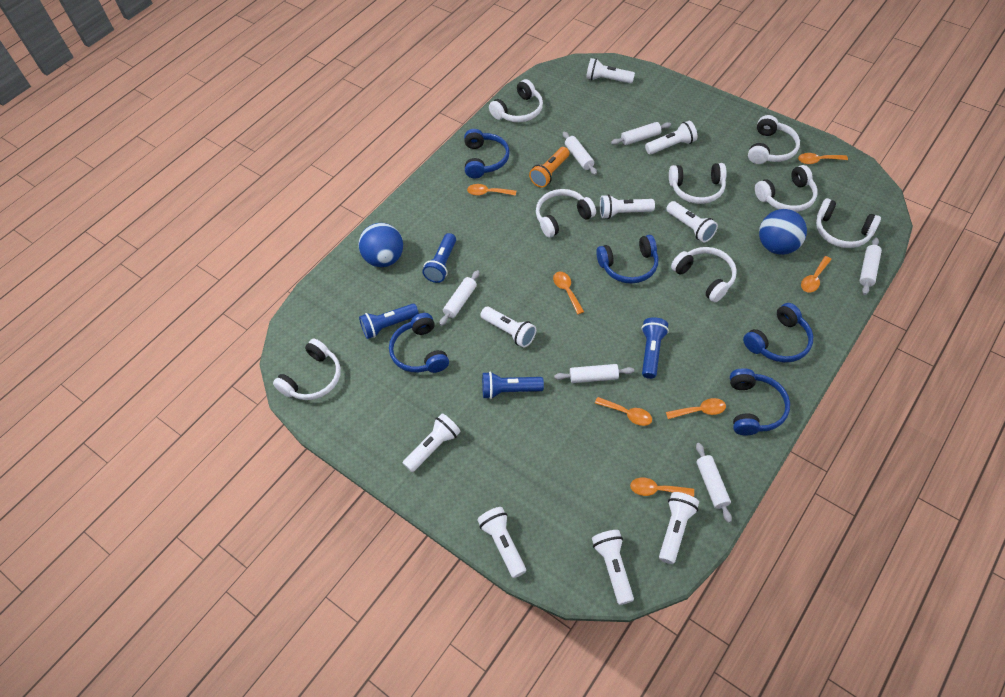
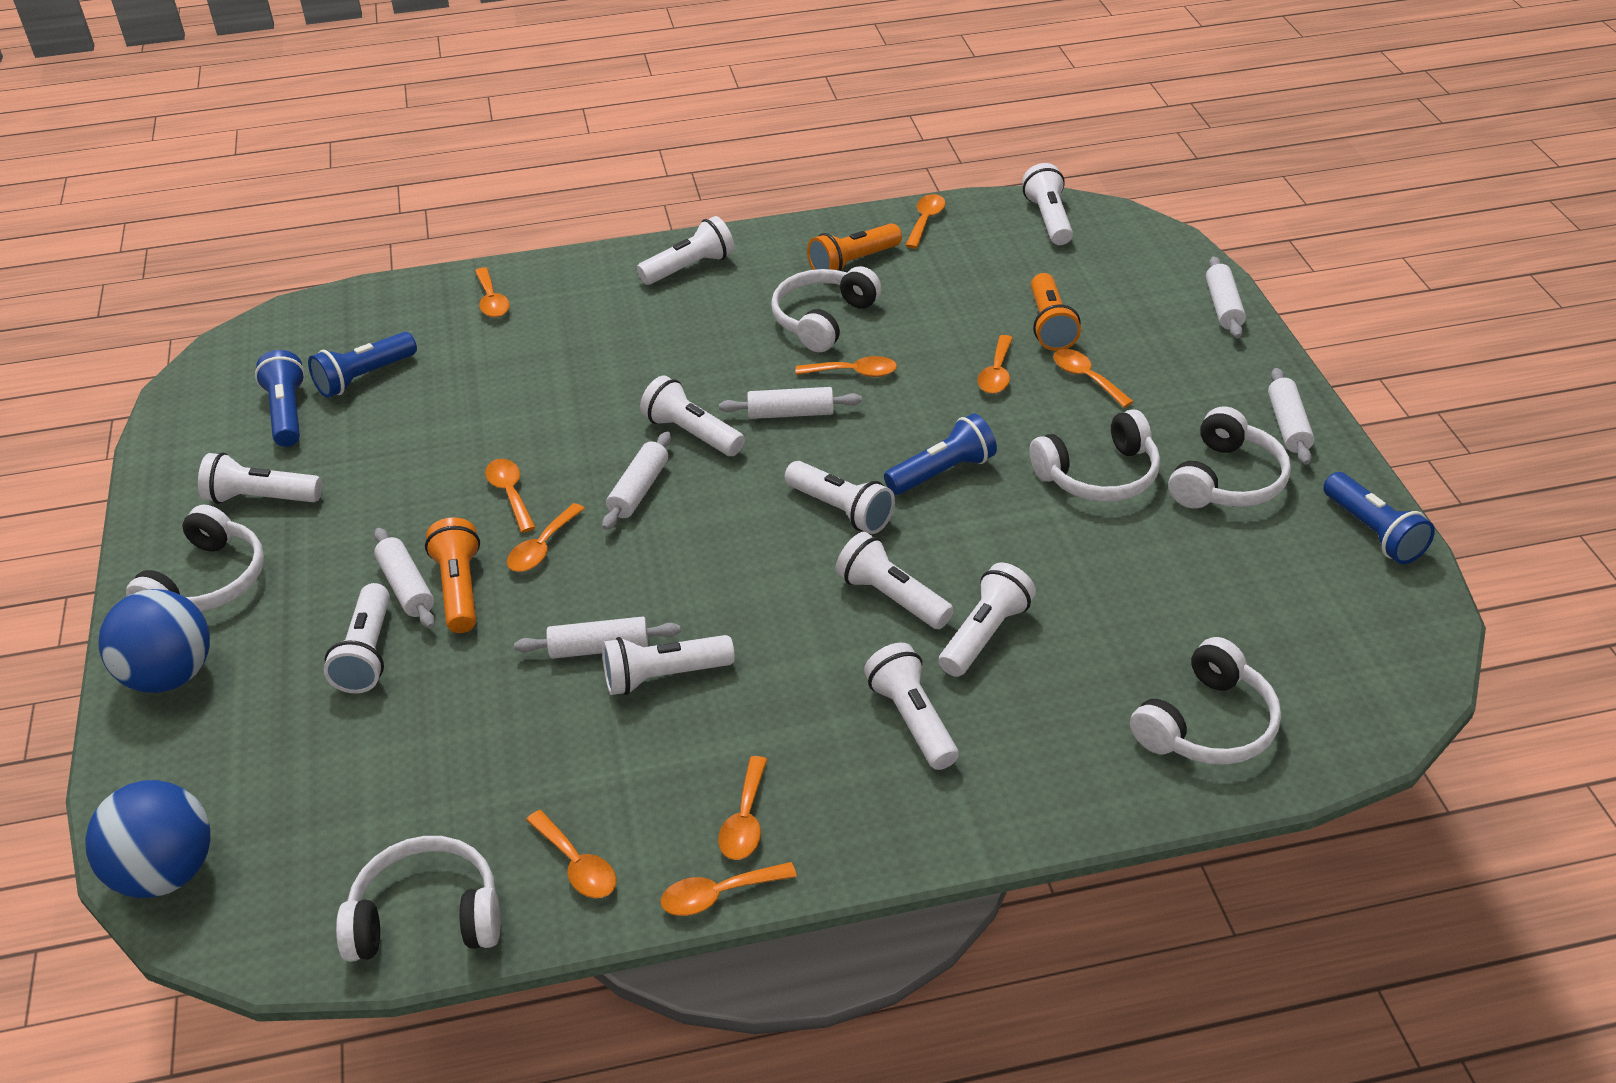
blue headphones: [389,313,449,373] [464,129,510,179] [596,235,658,284] [730,368,790,435] [743,303,813,362] = 5 -> none = 0
orange flashlight: [529,147,569,188] = 1 -> [425,517,480,633] [807,223,902,271] [1031,273,1081,351] = 3
orange spoon: [467,184,516,196] [553,272,584,315] [595,397,652,426] [630,478,694,497] [666,398,726,419] [798,153,848,164] [801,256,832,293] = 7 -> [475,267,510,318] [485,459,536,533] [507,503,585,572] [526,810,616,898] [661,862,797,916] [718,756,768,860] [796,356,897,377] [905,194,946,249] [977,335,1013,394] [1053,349,1134,408] = 10
white flashlight: [403,413,461,472] [477,507,526,578] [481,307,536,348] [586,58,635,83] [592,530,634,605] [600,194,655,219] [645,120,697,155] [659,492,699,564] [666,201,718,242] = 9 -> [198,452,322,504] [324,583,390,693] [602,635,735,695] [637,216,734,285] [640,375,745,456] [785,461,895,534] [836,532,954,629] [864,643,959,770] [939,562,1036,677] [1022,163,1073,245] = 10
white headphones: [273,339,341,400] [489,79,543,122] [536,189,596,238] [669,163,727,204] [671,247,737,302] [748,115,800,164] [755,165,818,212] [816,198,881,248] = 8 -> [126,505,264,612] [336,836,501,962] [771,266,882,352] [1029,409,1160,502] [1130,637,1281,765] [1168,406,1291,508] = 6

